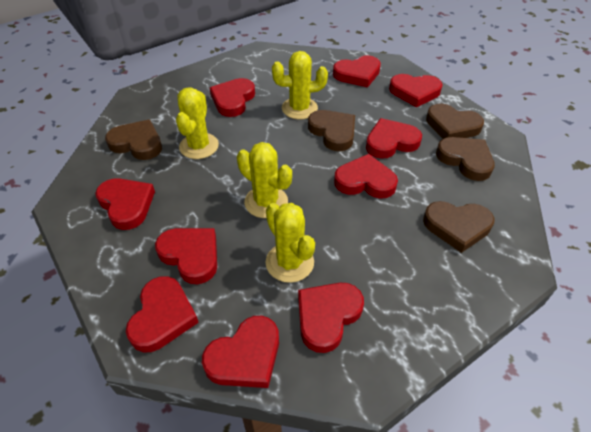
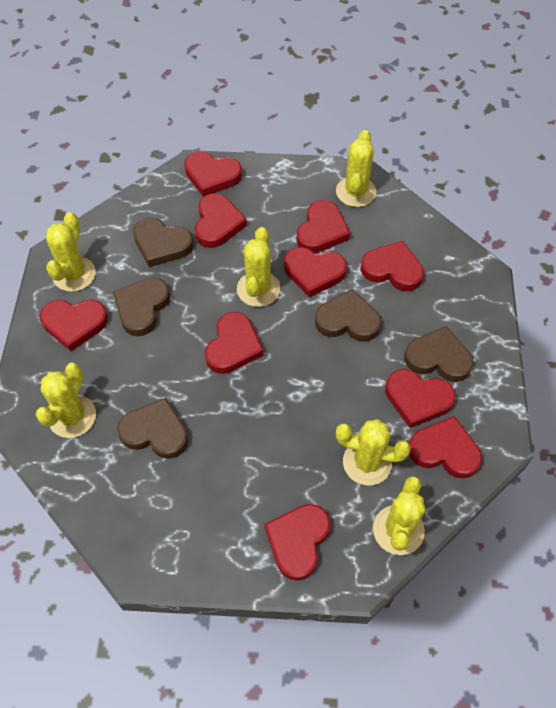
yellow cactus: [176,87,219,159] [237,142,292,218] [266,203,315,283] [272,51,328,119] = 4 -> [36,362,96,438] [46,212,96,292] [237,227,280,307] [336,130,376,207] [336,419,411,486] [373,476,425,555] = 6

